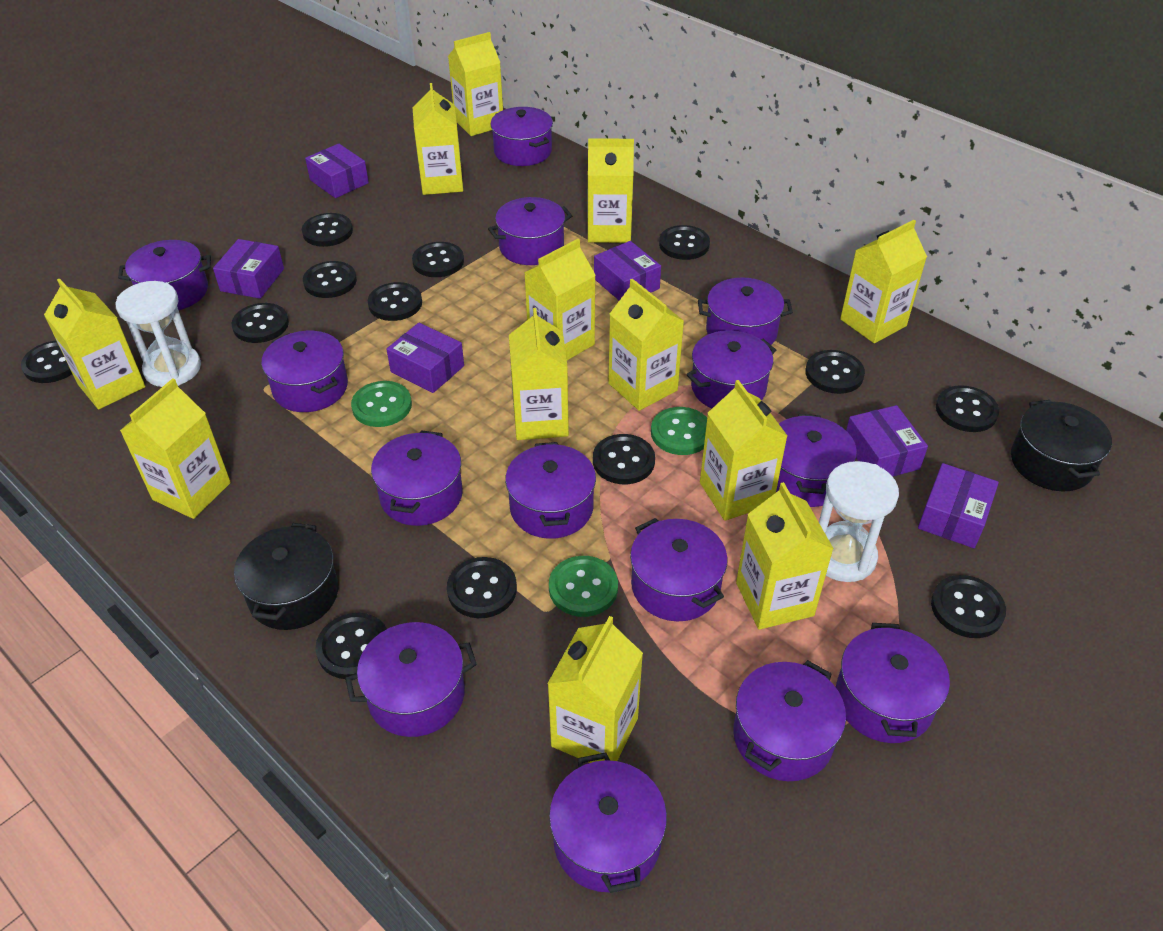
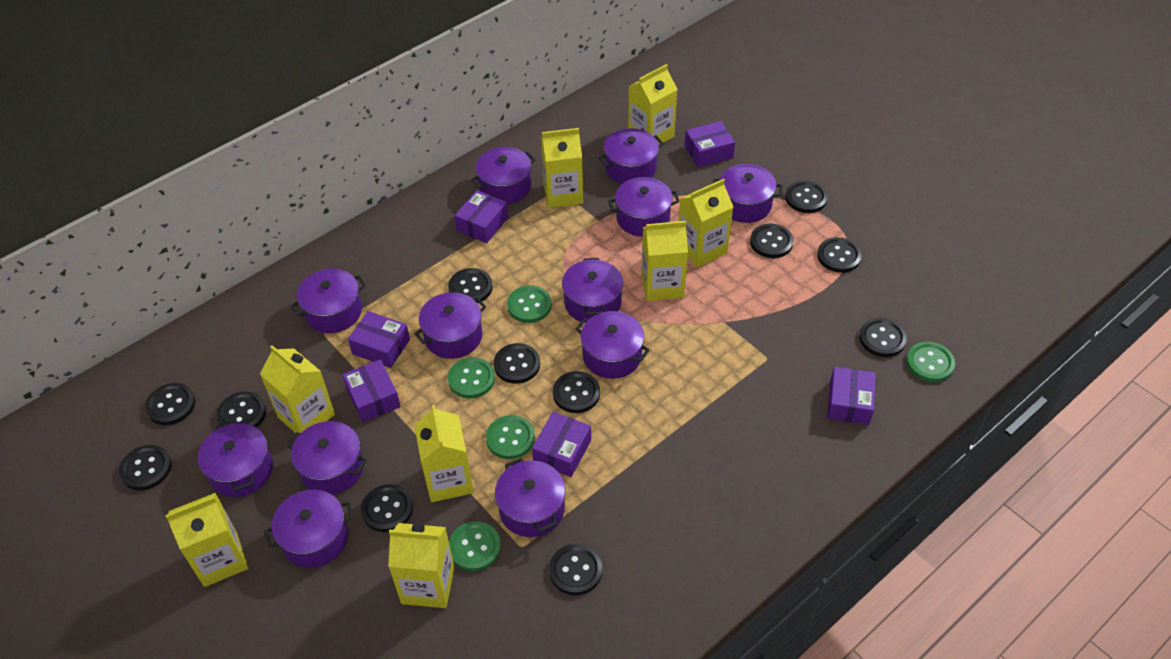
black button: [21,341,72,383] [232,303,289,343] [302,213,353,247] [303,261,357,298] [315,613,387,679] [368,282,422,321] [412,242,464,277] [447,557,517,618] [593,434,655,484] [659,225,710,260] [805,350,865,394] [931,575,1006,638] [936,385,999,432] = 13 -> [119,445,172,491] [145,383,195,425] [216,392,266,428] [361,484,413,532] [448,268,493,303] [494,343,540,384] [549,544,602,595] [553,371,600,413] [750,224,794,258] [786,181,828,213] [817,237,862,273] [859,318,907,357] = 12
black pot: [234,523,338,630] [1011,400,1112,491] = 2 -> none = 0
green button: [351,381,412,427] [549,556,618,617] [651,407,707,455] = 3 -> [448,357,495,398] [449,521,501,571] [486,415,535,459] [507,285,552,323] [906,342,955,382] = 5
purple pot: [118,240,211,310] [262,331,348,412] [345,622,477,737] [371,430,463,526] [488,197,572,265] [490,107,553,166] [505,442,596,539] [549,752,667,893] [630,518,728,621] [686,330,776,408] [698,277,793,345] [733,660,846,781] [776,414,857,507] [836,623,950,743] = 14 -> [198,420,273,497] [264,490,354,568] [287,421,367,495] [291,269,366,333] [414,293,487,359] [471,147,536,204] [495,458,566,537] [562,258,623,323] [576,311,650,379] [598,128,664,184] [608,177,680,237] [713,164,783,223] = 12
white hourglass: [115,281,201,387] [819,461,899,582] = 2 -> none = 0
yellow carton: [44,278,145,409] [120,378,231,519] [413,83,463,195] [448,32,503,136] [509,308,569,440] [524,239,596,360] [547,616,643,763] [588,138,634,243] [608,279,684,411] [700,380,787,521] [736,482,834,630] [840,220,927,343] = 12 -> [165,493,248,587] [260,345,335,433] [388,523,455,608] [414,405,474,502] [541,128,583,208] [628,64,678,145] [641,221,688,301] [679,179,733,268] = 8

